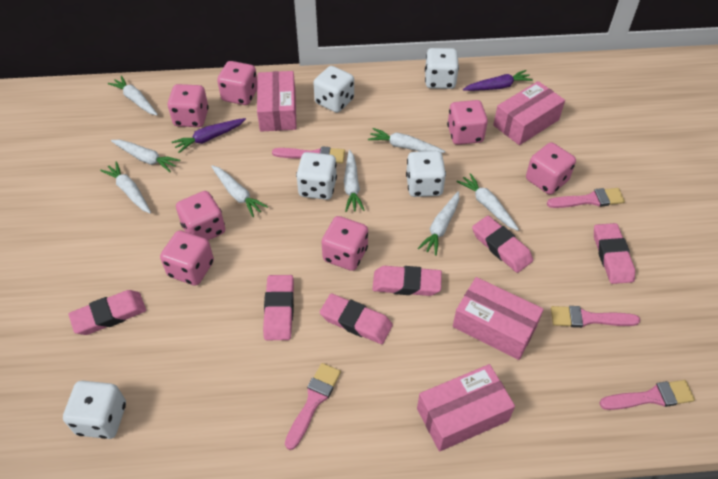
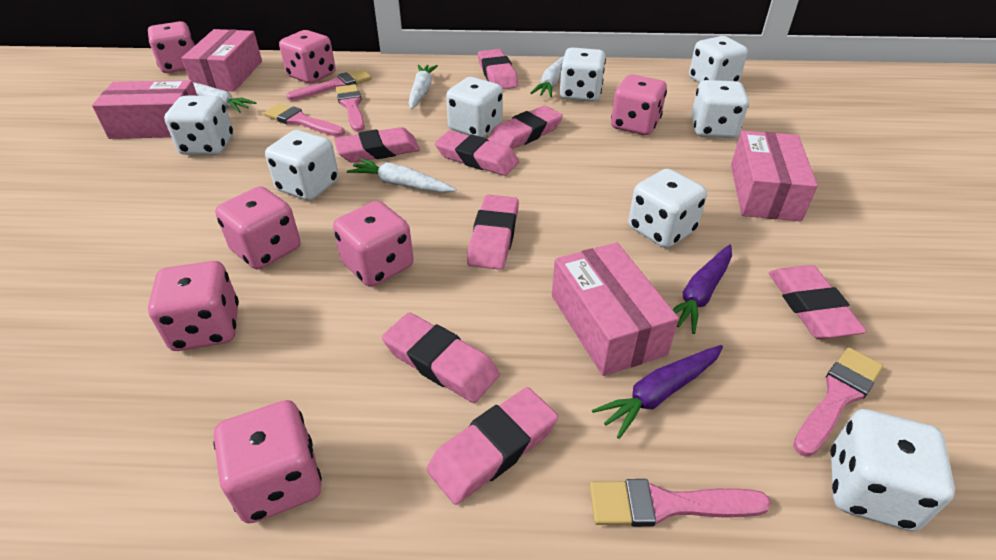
pink eraser: [69,290,146,335] [263,275,294,340] [320,294,393,344] [372,266,442,296] [472,216,533,273] [594,223,635,284] = 6 -> [334,127,420,162] [382,312,500,403] [427,387,558,505] [435,130,519,176] [467,195,519,270] [478,49,518,89] [488,105,563,149] [769,265,867,339] = 8
white carrot: [100,161,151,213] [108,76,158,115] [111,140,180,172] [211,165,268,217] [344,150,365,212] [368,128,445,153] [418,191,459,256] [456,173,519,231] = 8 -> [193,82,257,113] [347,158,457,193] [409,64,438,109] [531,56,564,97] = 4
white dice: [63,381,126,439] [296,152,337,200] [313,66,354,113] [406,151,446,197] [425,48,459,89] = 5 -> [164,96,233,155] [265,130,339,201] [446,77,503,138] [560,47,606,102] [628,169,707,248] [689,36,748,83] [691,80,749,138] [830,409,955,531] = 8

